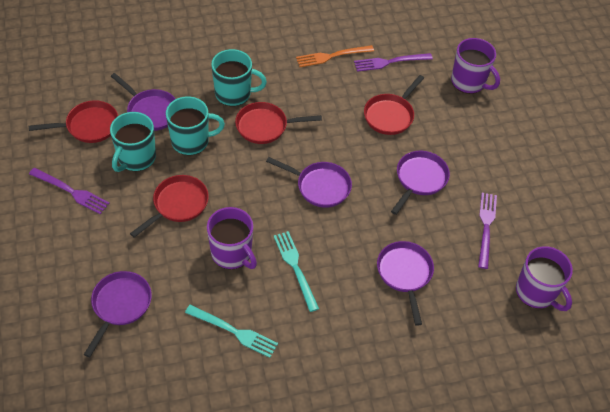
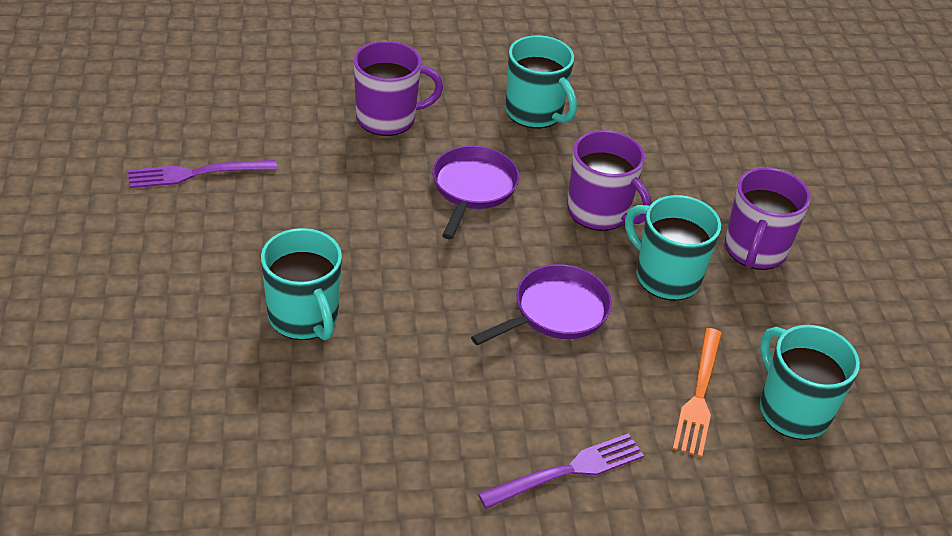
purple fork: [29,168,110,214] [354,53,433,72] [478,193,497,269] = 3 -> [128,160,277,188] [478,433,644,509] = 2
purple pan: [84,271,152,357] [111,73,176,131] [266,157,352,208] [377,241,434,326] [391,151,450,215] = 5 -> [432,146,519,239] [471,264,612,345] = 2
red pan: [29,100,118,143] [130,175,209,238] [235,102,322,144] [364,75,424,135] = 4 -> none = 0
turquoise fork: [185,305,278,358] [274,231,319,312] = 2 -> none = 0
turquoise mug: [110,112,156,172] [166,96,225,155] [211,49,267,106] = 3 -> [261,228,342,340] [505,35,577,129] [625,195,721,301] [760,325,860,440] = 4

